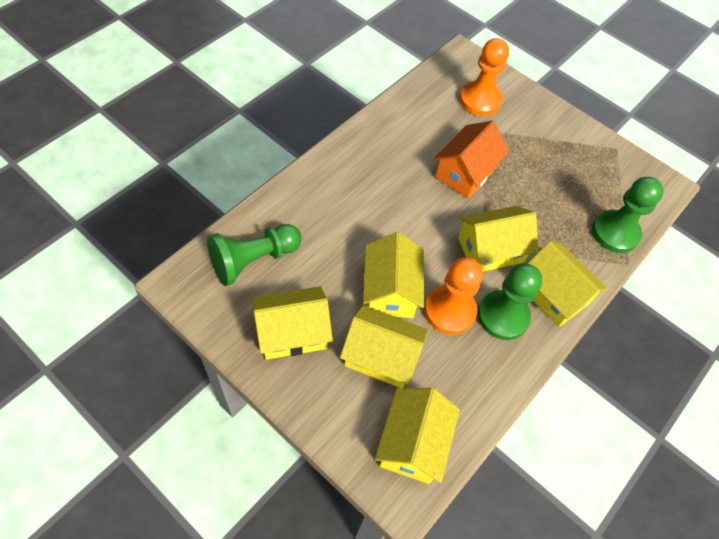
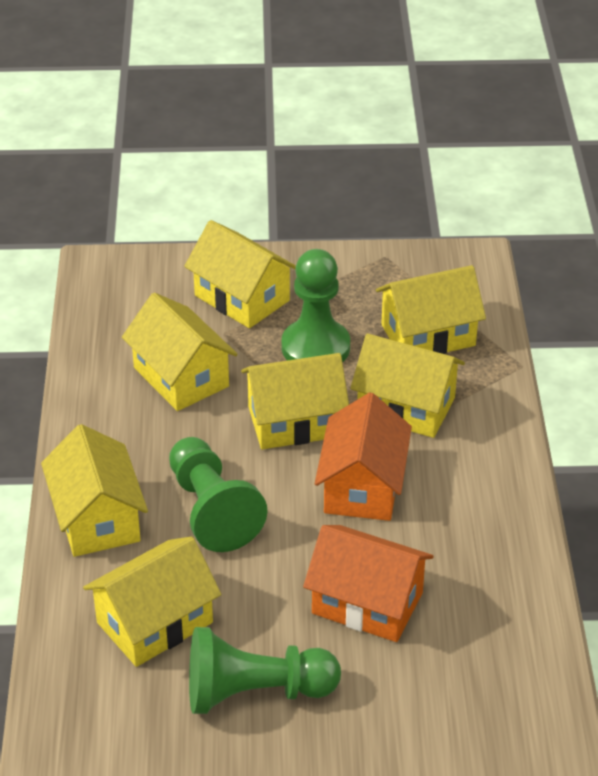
orange house: [434,121,509,198] = 1 -> [303,525,433,642] [315,393,412,521] = 2
orange pawn: [424,257,483,335] [460,38,509,116] = 2 -> none = 0
yellow house: [252,286,333,360] [340,305,428,388] [363,232,424,318] [375,388,460,484] [458,206,539,272] [527,241,608,327] = 6 -> [41,424,148,557] [83,536,221,667] [122,293,238,411] [184,220,296,328] [241,353,349,449] [350,334,465,438] [376,265,486,354] = 7

